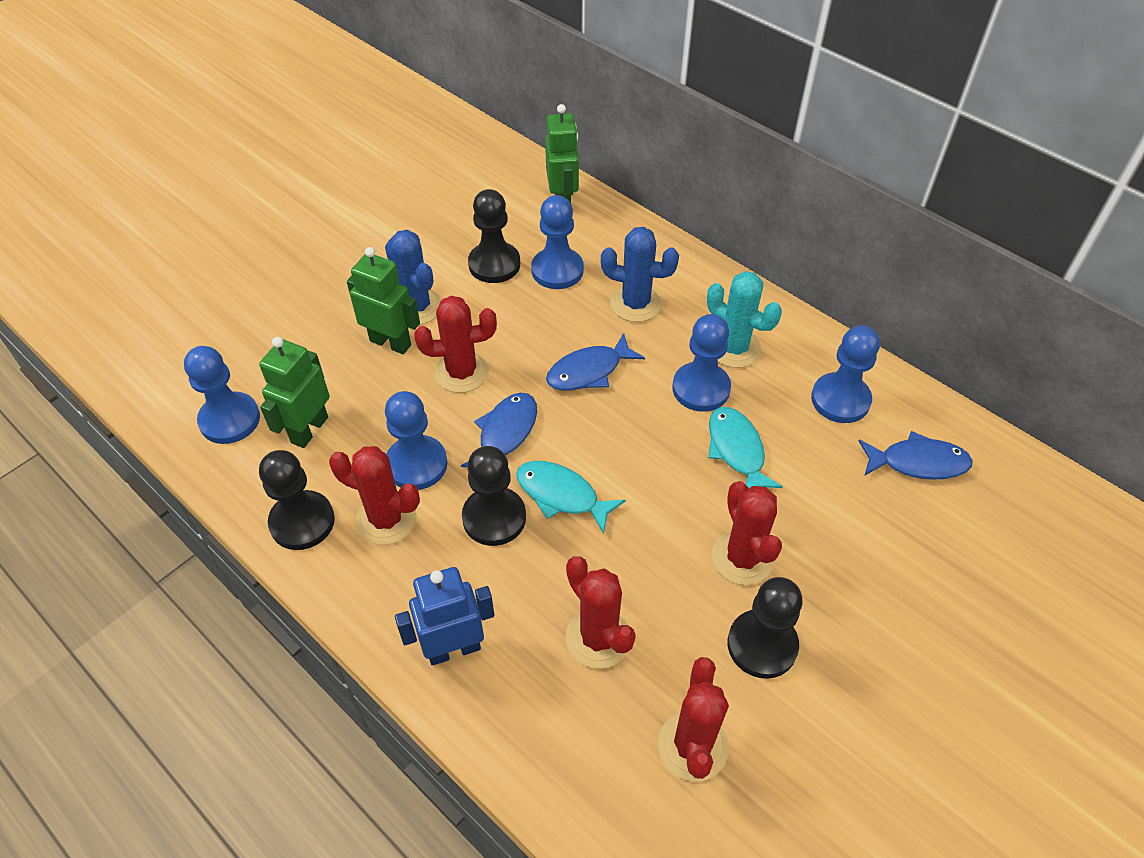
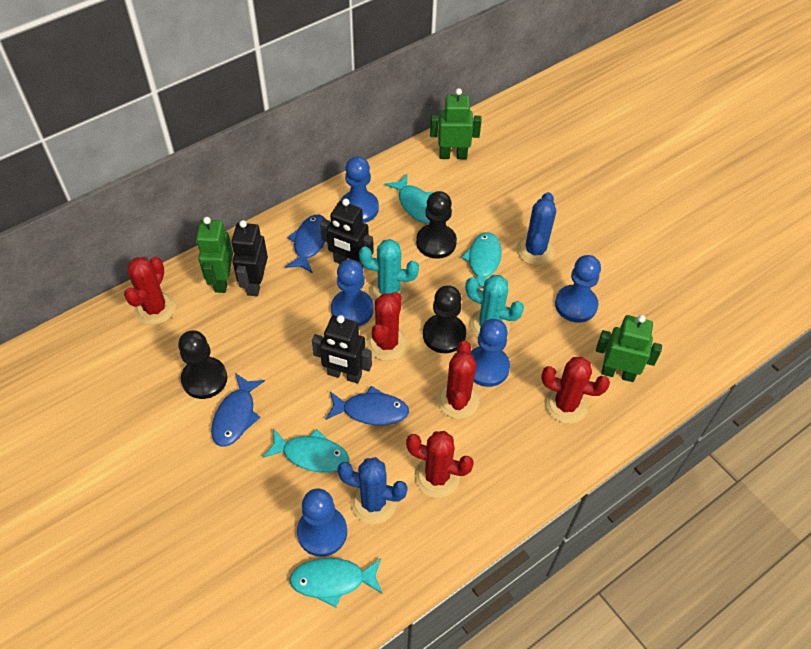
black pawn: [259,450,335,550] [462,446,526,546] [468,189,520,283] [728,577,803,679] = 4 -> [178,330,227,399] [416,191,457,259] [423,285,466,353] = 3
black robot: none = 0 -> [231,220,268,296] [312,315,372,383] [320,199,373,268] = 3
blue robot: [395,567,494,666] = 1 -> none = 0
turquoise cactus: [707,271,782,368] = 1 -> [359,239,419,302] [465,275,524,338] = 2
turquoise fish: [516,461,625,534] [708,407,783,489] = 2 -> [263,428,349,473] [289,558,383,607] [385,174,433,224] [461,232,502,288] = 4

